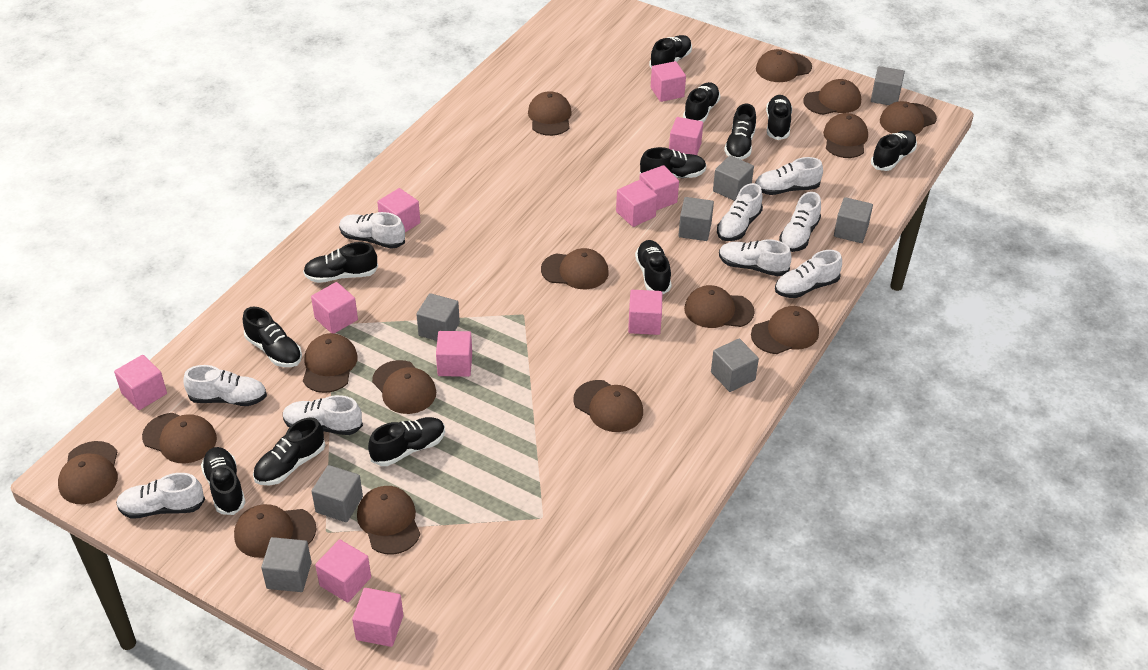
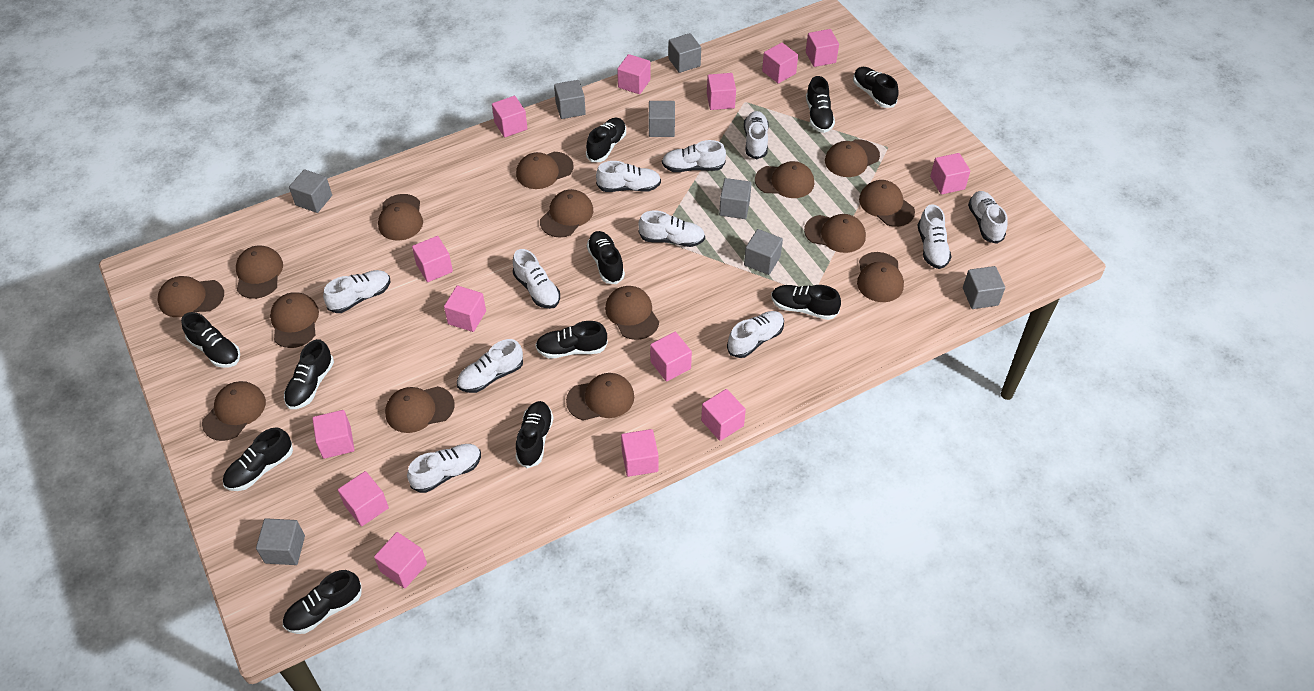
black shoe: [201,447,246,515] [243,307,302,367] [253,417,325,485] [303,242,378,283] [368,417,445,466] [635,240,672,295] [640,147,706,178] [649,35,692,69] [683,82,720,123] [724,104,756,160] [766,95,792,140] [871,130,917,171] = 12 -> [181,312,240,368] [223,427,293,491] [283,570,361,634] [284,339,334,409] [515,401,554,468] [535,321,608,359] [586,118,626,162] [587,231,625,284] [771,285,841,320] [806,76,835,133] [853,67,899,108] = 11
pink cube: [114,355,167,410] [311,282,358,334] [315,539,371,603] [352,588,403,647] [377,188,420,232] [436,331,472,377] [616,180,657,227] [628,290,662,335] [639,165,679,210] [651,61,686,102] [669,117,703,155] = 11 -> [312,410,354,459] [338,471,389,526] [374,532,427,589] [412,236,453,282] [444,286,486,332] [492,96,528,137] [617,54,651,94] [621,429,658,477] [650,332,692,381] [701,389,746,441] [707,73,736,110] [762,43,798,83] [806,29,839,67] [930,153,970,194] = 14
white shoe: [116,473,205,519] [184,365,267,406] [283,395,363,435] [339,212,405,249] [717,183,763,241] [719,239,791,276] [755,157,823,195] [775,250,842,298] [779,192,821,252] = 9 -> [323,270,390,313] [407,444,481,493] [457,339,523,393] [513,249,560,309] [596,161,661,192] [638,211,705,247] [662,140,726,172] [727,311,784,358] [744,111,769,159] [917,204,952,269] [968,191,1007,244] = 11

